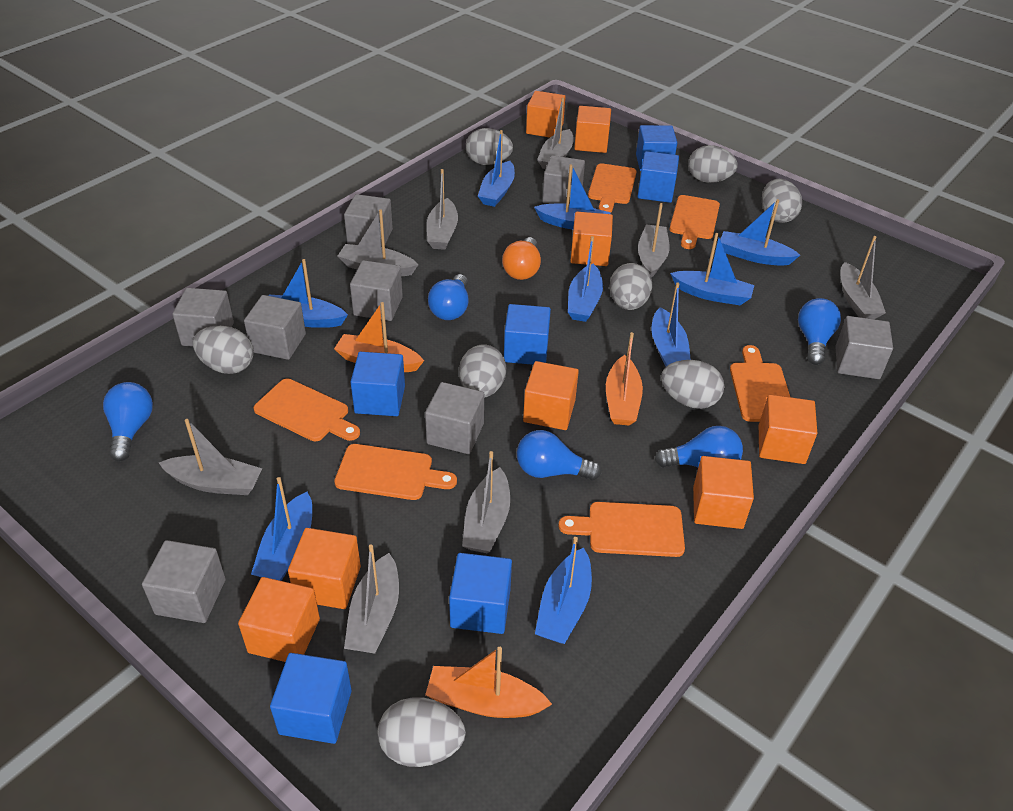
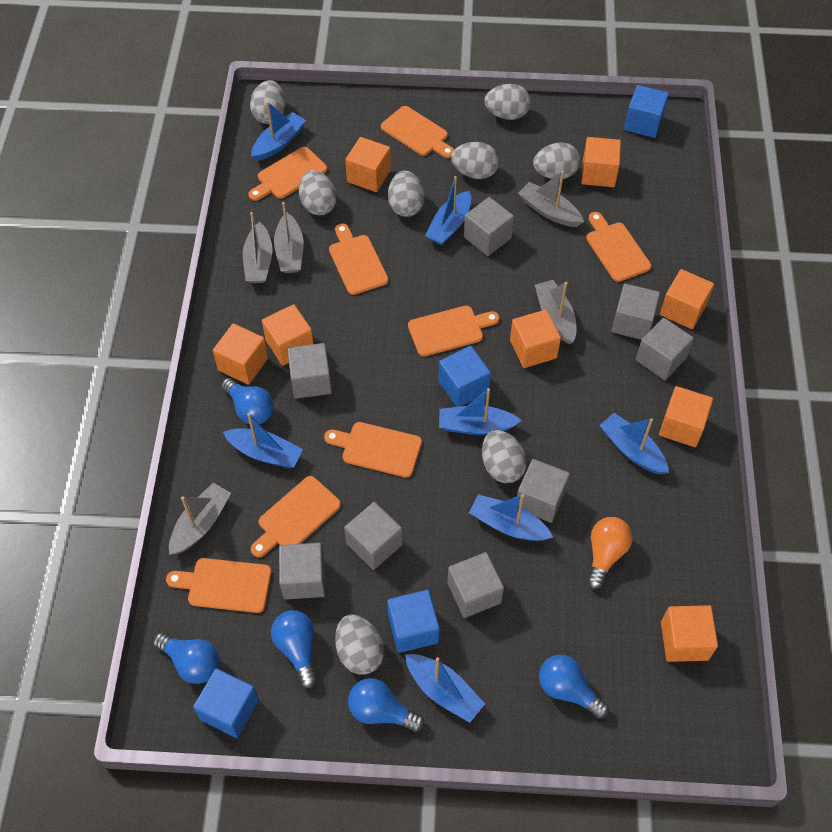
blue boat: [251,477,312,581] [268,259,348,328] [478,130,515,207] [534,164,611,229] [535,537,592,644] [568,236,603,322] [651,283,691,367] [670,233,754,305] [720,199,800,266] = 9 -> [223,413,303,468] [251,101,306,161] [405,654,485,723] [425,176,471,245] [439,388,522,435] [469,494,553,541] [599,413,669,474] = 7
blue cube: [270,653,352,744] [351,352,405,416] [449,553,512,634] [504,304,551,365] [636,125,677,171] [637,151,679,203] = 6 -> [193,668,259,738] [387,590,440,653] [438,346,491,407] [624,85,669,138] = 4
grey boat: [159,419,263,495] [338,209,418,276] [344,545,399,654] [427,169,458,250] [462,451,510,553] [537,98,573,169] [638,203,670,278] [841,236,886,319] = 8 -> [169,483,231,555] [243,212,273,283] [274,202,304,273] [518,171,584,227] [535,280,577,344] = 5
orange boat: [334,302,424,372] [425,647,552,718] [606,332,643,425] = 3 -> none = 0
orange cutting board: [254,379,360,441] [334,444,457,500] [558,502,685,557] [588,163,637,212] [670,195,720,249] [730,345,790,422] = 6 -> [166,558,272,613] [249,147,327,201] [251,476,341,557] [324,422,422,478] [329,223,389,295] [381,106,454,158] [408,306,500,357] [586,212,651,282] = 8

